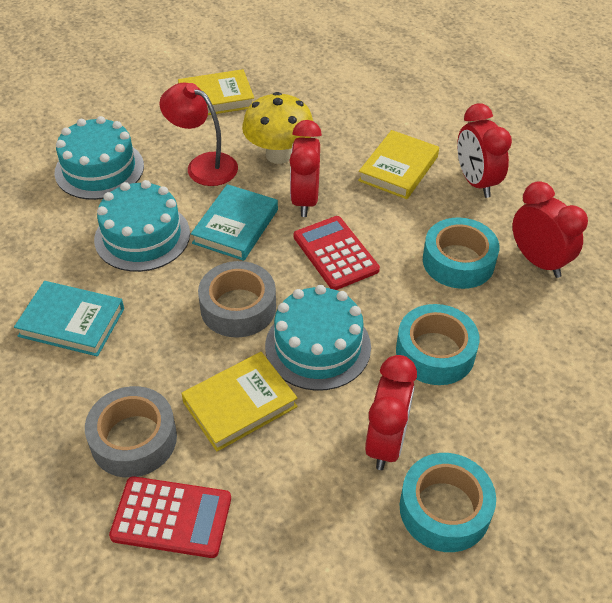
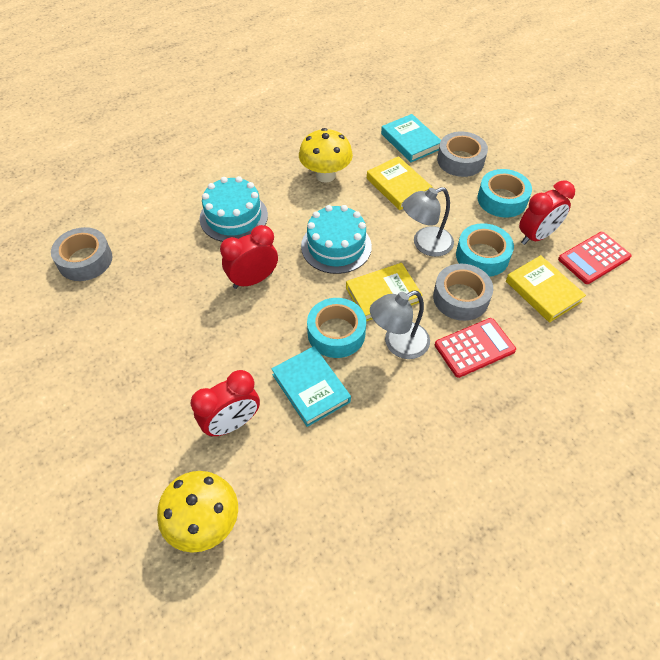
grey lamp: none = 0 -> [370,291,430,359] [402,187,454,257] = 2
grey tape: [85,386,177,478] [198,261,276,337] = 2 -> [51,227,112,281] [433,264,493,321] [437,131,488,177] = 3
red clock: [290,120,322,217] [365,355,417,470] [457,104,512,198] [512,181,588,278] = 4 -> [191,370,260,437] [220,225,278,289] [519,181,575,245] = 3
red lamp: [159,83,238,186] = 1 -> none = 0
turquoise cake: [55,116,144,200] [94,180,190,272] [265,285,371,391] = 3 -> [200,176,268,242] [301,205,372,274] = 2
yellow mushroom: [242,92,313,164] = 1 -> [157,471,238,553] [299,128,353,183] = 2

